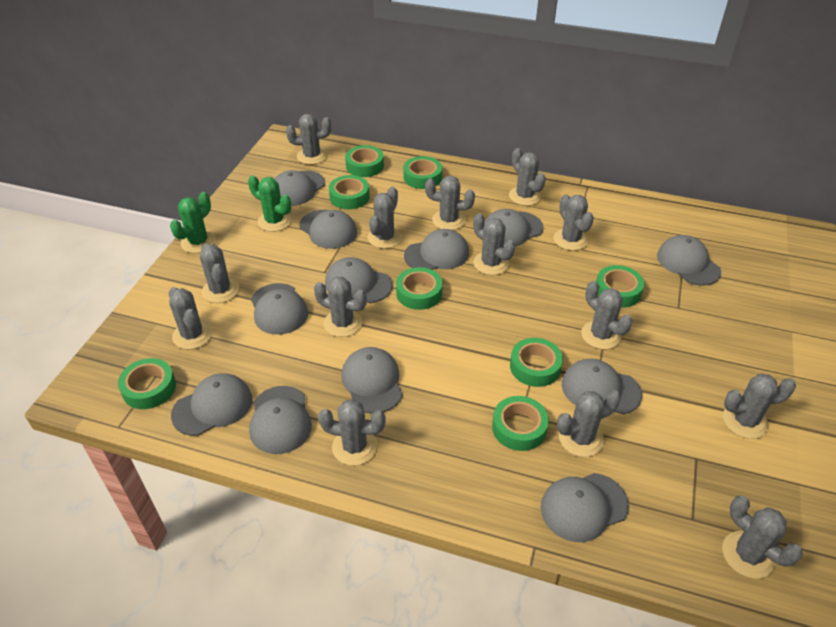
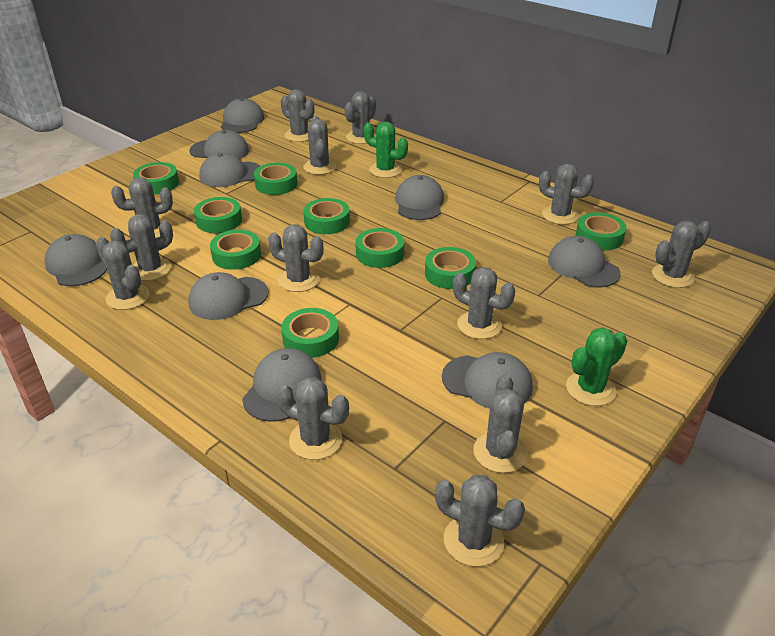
green tape: [118,358,176,409] [329,175,370,209] [345,145,384,177] [396,267,443,310] [403,156,442,189] [492,396,549,451] [510,338,563,387] [596,265,644,308] = 8 -> [133,162,179,194] [194,197,242,233] [210,230,261,270] [254,163,298,195] [281,308,339,358] [303,198,350,234] [356,228,404,268] [425,247,476,289] [576,212,627,250] = 9
grey cactus: [169,287,212,349] [200,243,239,303] [286,114,331,165] [314,277,367,337] [318,399,386,466] [368,187,402,249] [425,176,475,230] [473,213,515,275] [509,148,546,206] [554,194,594,251] [557,390,621,457] [581,281,633,349] [722,496,803,579] [723,373,796,439] = 14 -> [96,237,150,310] [110,214,173,281] [111,177,173,238] [268,224,324,292] [276,377,349,460] [281,89,314,142] [303,116,336,175] [344,91,376,144] [435,475,525,567] [453,267,515,339] [473,374,528,473] [539,164,594,225] [652,221,711,288] = 13
grey cap: [171,373,252,436] [249,386,312,454] [251,283,308,335] [275,170,325,206] [299,210,357,249] [325,257,392,303] [341,347,403,413] [404,229,469,270] [484,209,544,247] [541,473,629,542] [562,359,642,415] [657,235,721,286] = 12 -> [44,234,107,286] [188,272,269,320] [189,130,249,159] [199,153,260,187] [221,98,264,133] [242,348,322,422] [395,175,444,220] [442,352,533,409] [548,236,621,288] = 9

